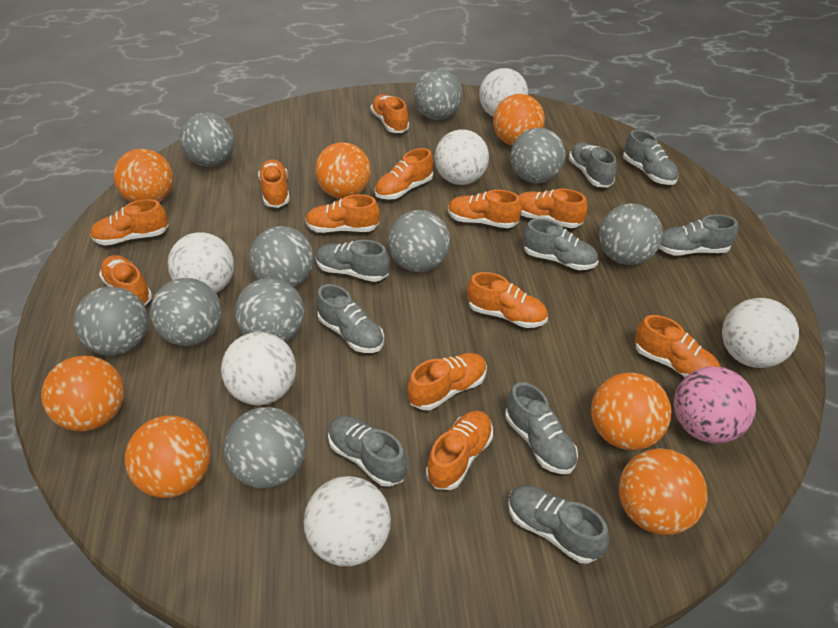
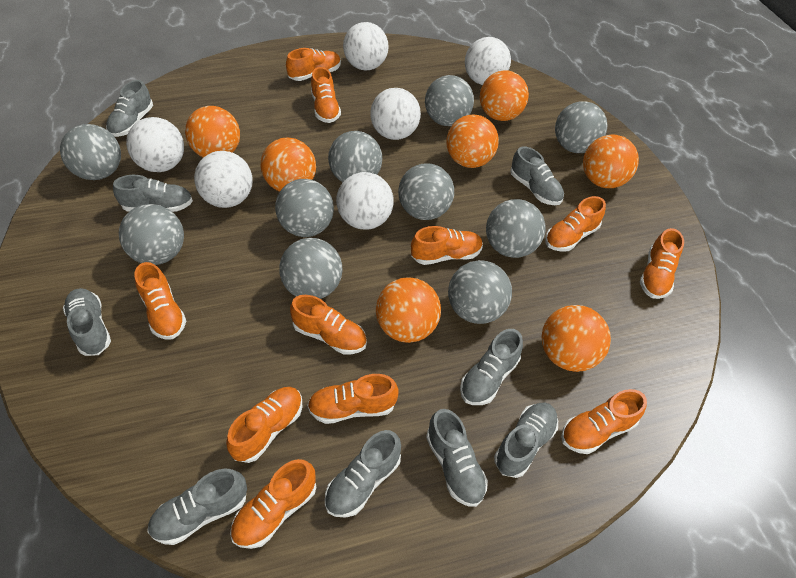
orange shoe: [90,199,169,246] [99,255,152,305] [258,159,290,208] [305,194,380,233] [370,94,409,133] [374,148,434,200] [407,353,487,410] [426,411,493,490] [448,190,522,228] [467,272,548,328] [518,189,587,228] [635,315,721,377] = 12 -> [134,262,186,340] [226,387,302,463] [230,459,316,549] [286,48,341,81] [290,295,367,354] [307,374,399,424] [311,67,341,123] [411,226,483,265] [545,196,606,252] [561,389,647,454] [640,228,684,299] = 11
pink ball: [674,367,756,443] = 1 -> none = 0

